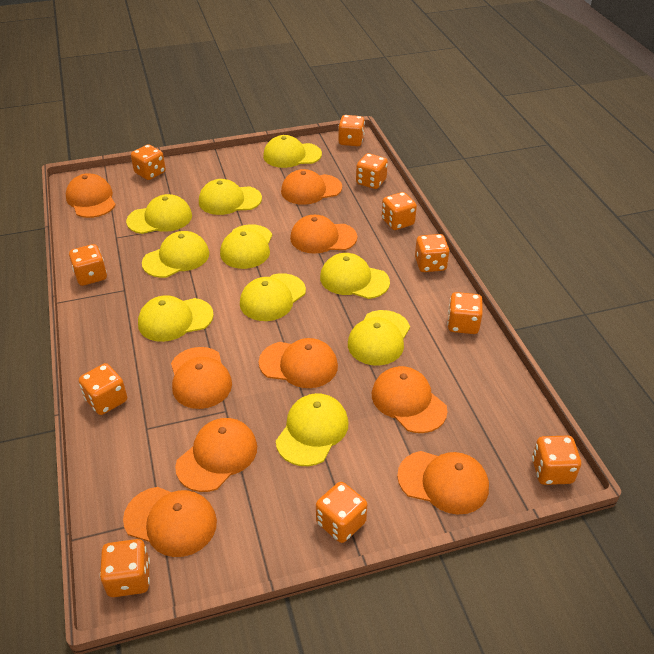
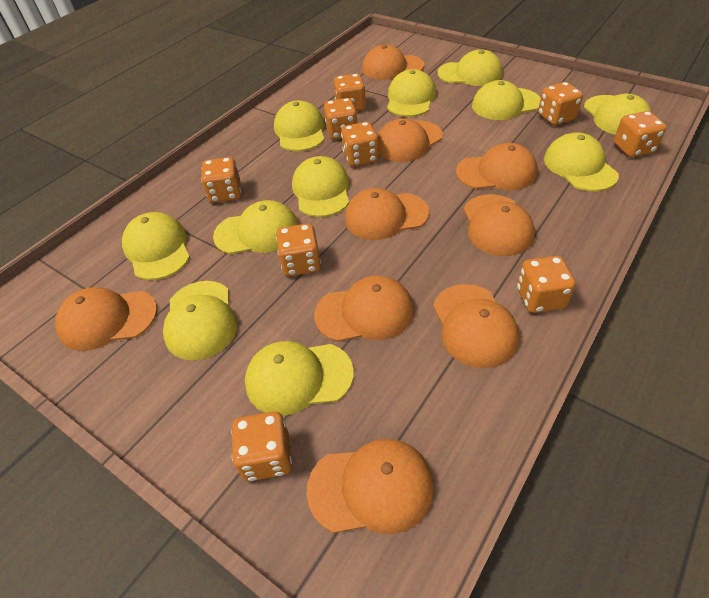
orange dice: [69,244,107,286] [79,363,127,415] [100,539,150,597] [131,144,166,180] [316,482,367,543] [338,115,365,146] [356,153,388,189] [382,192,417,230] [415,234,450,272] [447,292,483,334] [532,435,581,485] = 11 -> [201,157,241,203] [231,411,292,481] [276,223,321,276] [324,98,358,140] [334,74,366,111] [341,122,379,167] [517,256,576,313] [538,82,583,125] [614,111,667,157] = 9
yellow cap: [126,194,192,234] [138,295,214,342] [142,231,209,278] [199,179,262,215] [220,224,272,269] [240,273,306,321] [263,135,322,168] [276,393,348,466] [320,253,390,299] [348,310,410,365] = 10 -> [122,212,190,280] [163,281,237,361] [213,200,299,254] [245,341,354,416] [274,100,324,151] [292,156,349,217] [387,69,436,117] [437,49,503,86] [472,80,541,120] [544,132,619,191] [584,94,652,135] = 11

